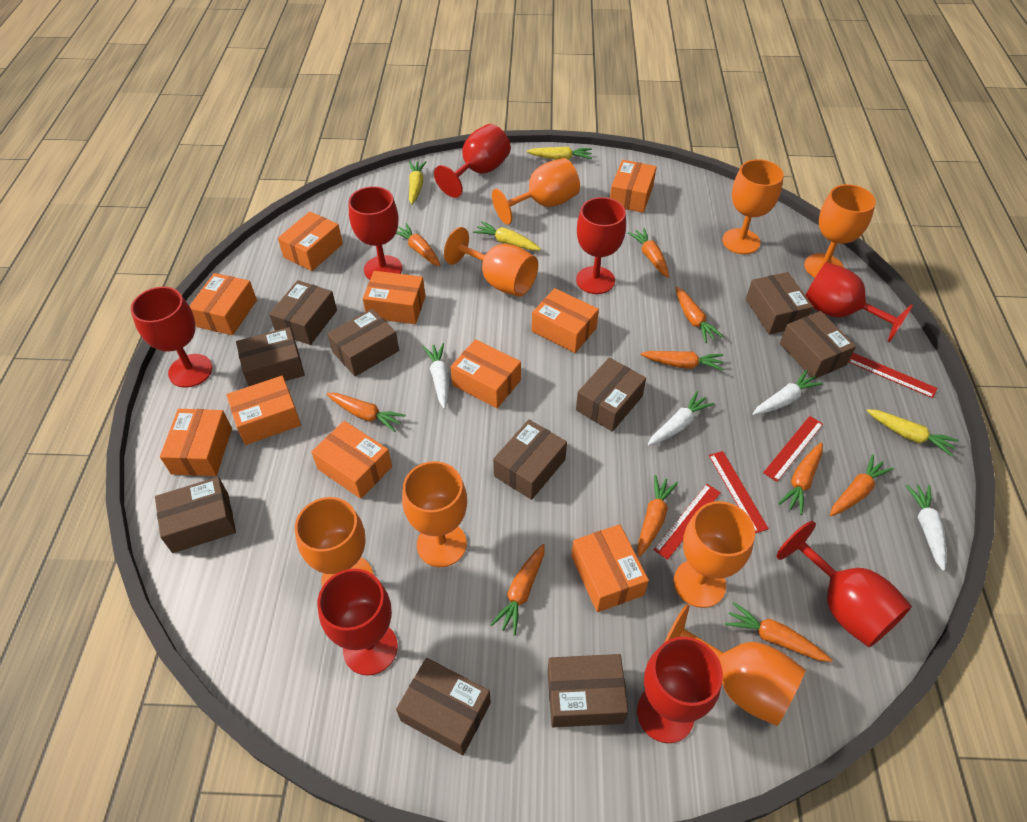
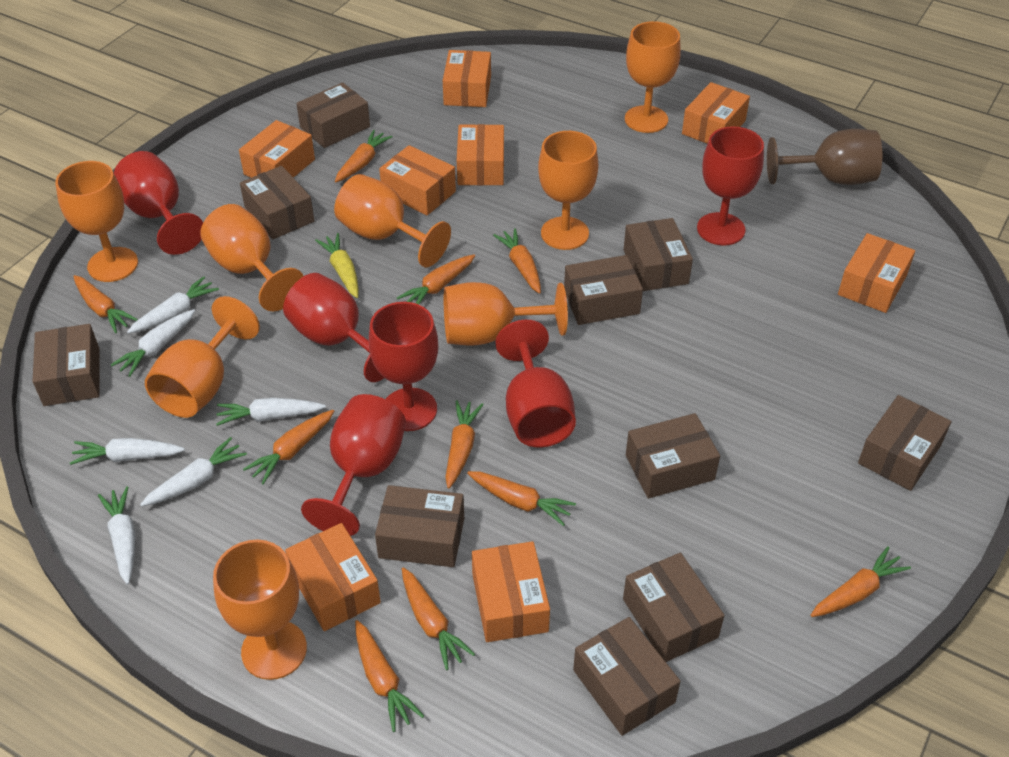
brown goblet: none = 0 -> [767,129,882,185] = 1
orange box: [160,409,232,476] [189,273,257,335] [226,376,301,445] [278,211,343,271] [311,421,392,499] [363,271,425,324] [450,339,521,408] [532,288,599,353] [571,524,649,612] [610,160,656,213] = 10 -> [239,120,315,178] [285,523,381,631] [379,145,456,215] [443,50,491,107] [457,124,504,185] [472,541,550,642] [682,82,750,144] [838,233,915,313] = 8
red goblet: [131,287,212,388] [318,569,398,676] [348,186,402,280] [434,124,511,198] [576,197,626,294] [637,637,723,743] [776,521,912,647] [805,262,913,342] = 8 -> [114,151,203,255] [283,273,384,382] [301,394,406,536] [369,302,438,431] [495,320,576,447] [697,126,764,246] = 6
red ruler: [653,484,721,560] [709,451,769,533] [763,416,823,482] [848,353,937,398] = 4 -> none = 0
white carrot: [423,343,449,409] [648,391,714,446] [753,370,823,415] [905,485,946,571] = 4 -> [70,438,185,465] [98,486,135,585] [111,309,195,377] [127,276,219,334] [140,437,247,507] [216,398,326,426] = 6
yellow carrot: [409,161,426,205] [473,221,541,251] [527,146,592,160] [867,409,959,457] = 4 -> [315,233,359,298] = 1

